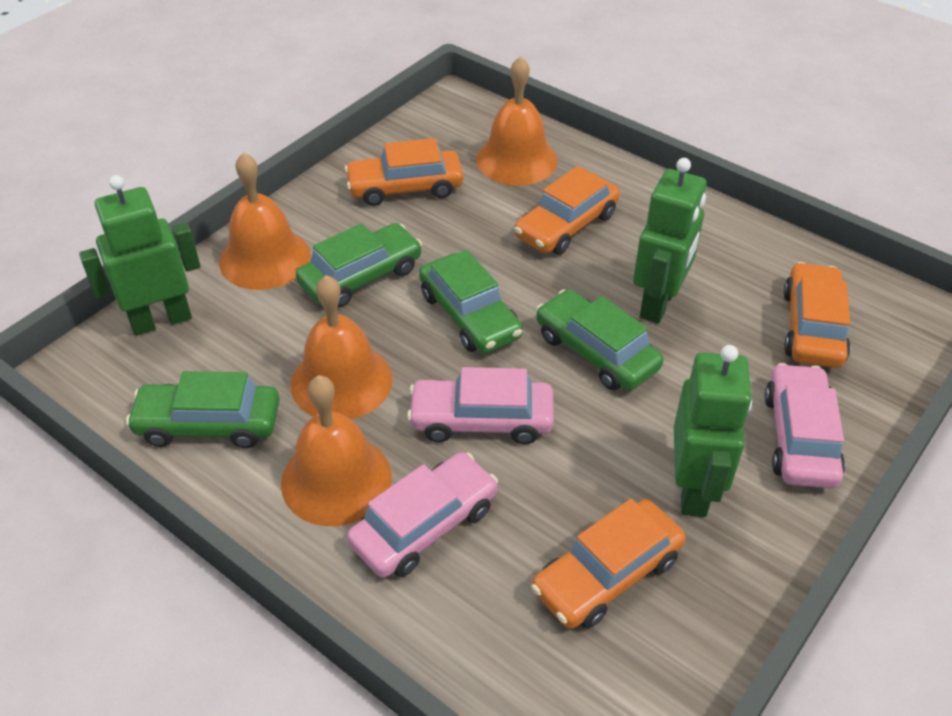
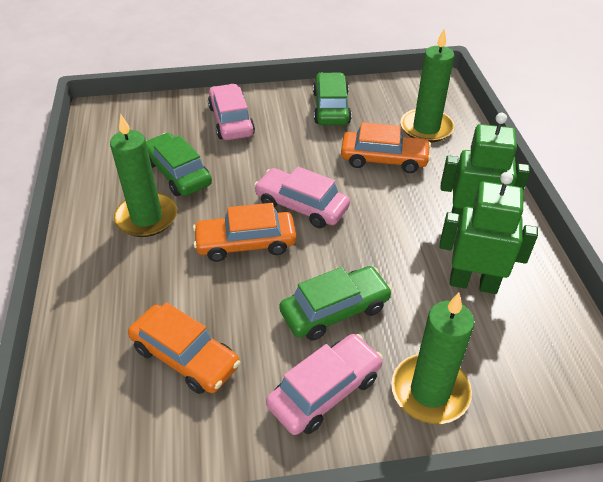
green candle: none = 0 -> [110,114,177,237] [391,293,474,424] [400,29,455,142] = 3
green car: [126,371,280,448] [296,223,422,308] [419,250,523,354] [536,289,664,390] = 4 -> [146,133,212,196] [279,266,392,341] [313,72,352,125] = 3
green robot: [79,175,201,336] [633,158,707,324] [674,345,752,517] = 3 -> [439,172,538,294] [441,113,530,226] = 2
orange bell: [219,152,311,290] [281,375,392,526] [290,275,393,419] [476,56,558,186] = 4 -> none = 0
orange car: [344,138,463,206] [514,166,620,255] [531,499,686,629] [783,262,851,368] = 4 -> [128,302,240,394] [193,203,296,262] [341,122,431,173] = 3

